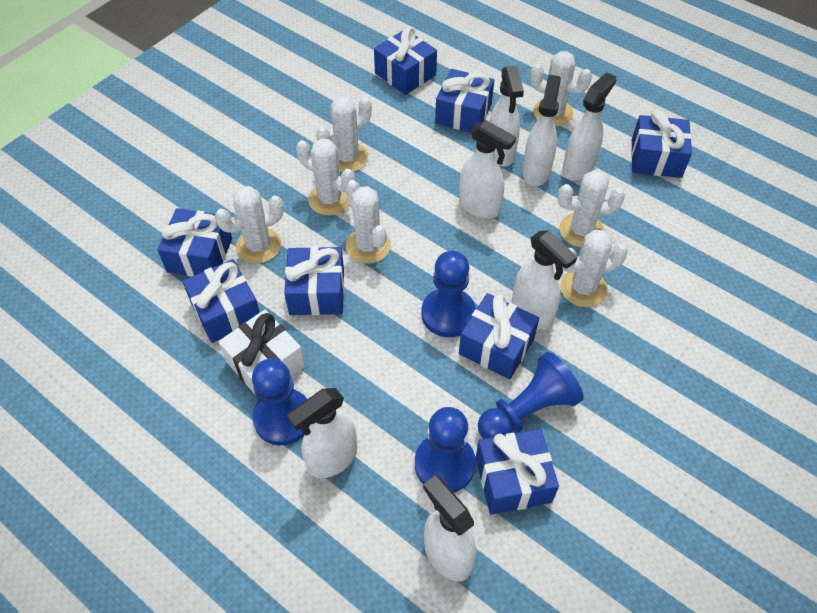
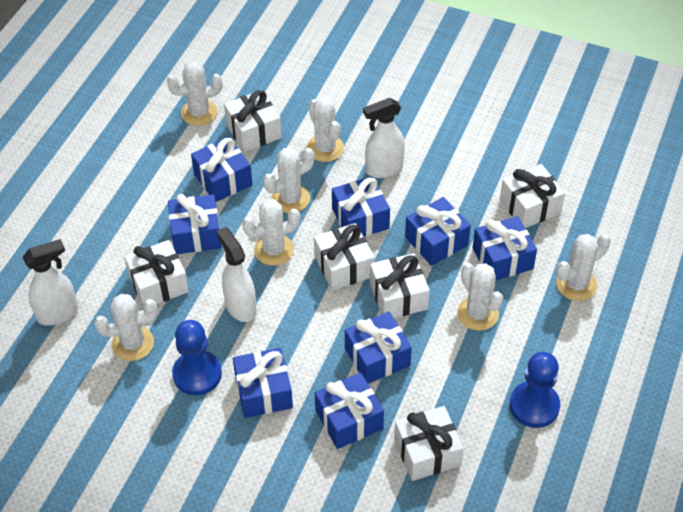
blue pawn: [252,359,310,445] [415,407,476,493] [421,251,476,337] [478,352,584,439] = 4 -> [172,320,222,395] [510,352,560,428] = 2
white gift: [219,310,305,394] = 1 -> [124,240,189,308] [224,90,282,152] [314,223,374,291] [370,253,430,318] [394,406,464,481] [500,164,565,228] = 6
white spray bottle: [287,388,357,478] [423,475,476,582] [459,120,516,219] [489,65,524,166] [512,230,577,329] [522,75,561,186] [562,72,617,181] = 7 -> [22,239,78,326] [216,227,257,322] [363,98,405,178] = 3

